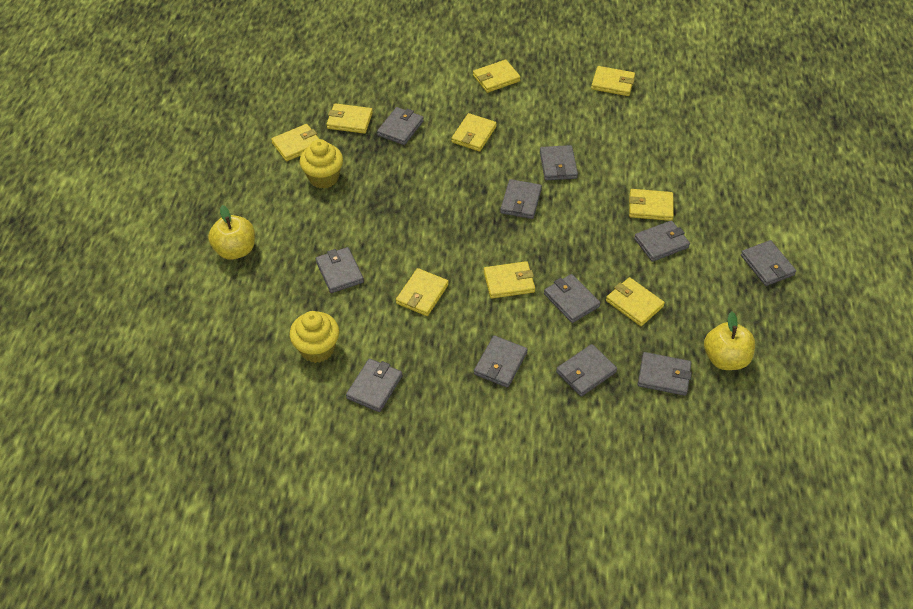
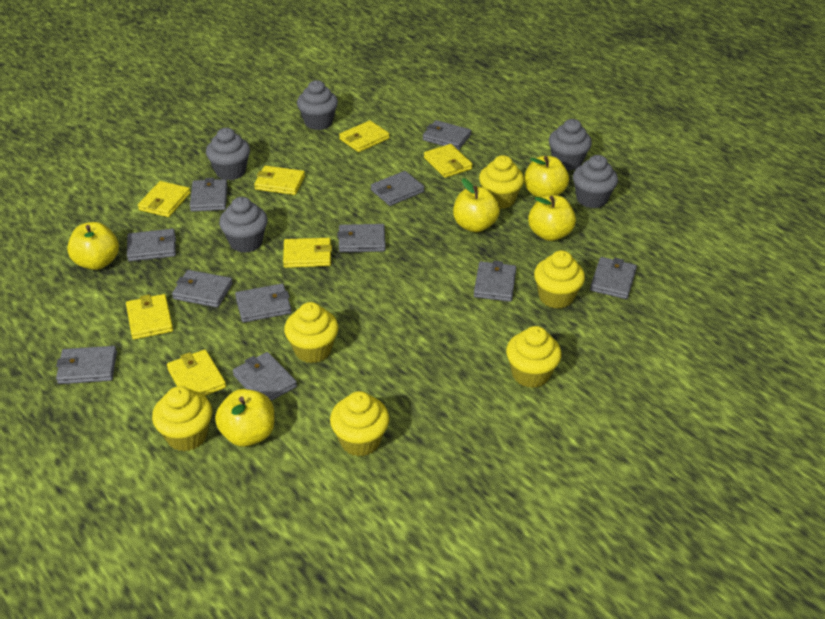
grey cupcake: none = 0 -> [206,128,250,180] [219,197,268,253] [297,80,338,130] [549,119,592,170] [573,155,618,208] = 5
yellow apple: [208,205,255,260] [704,312,755,370] = 2 -> [67,222,119,270] [215,389,275,447] [453,178,500,232] [524,156,569,198] [528,195,576,241] = 5
yellow cupcake: [289,311,339,363] [299,139,343,189] = 2 -> [152,386,212,452] [284,302,339,363] [330,391,389,456] [479,155,524,209] [506,326,562,388] [534,250,585,309] = 6
yellow wallet: [271,124,319,161] [326,103,373,134] [396,268,449,316] [451,113,497,152] [473,60,521,93] [484,261,535,299] [591,66,635,96] [606,277,665,326] [629,189,674,221] = 9 -> [126,294,173,340] [138,181,190,217] [167,349,226,396] [254,166,305,195] [283,238,332,268] [339,121,390,152] [424,144,473,178] = 7

